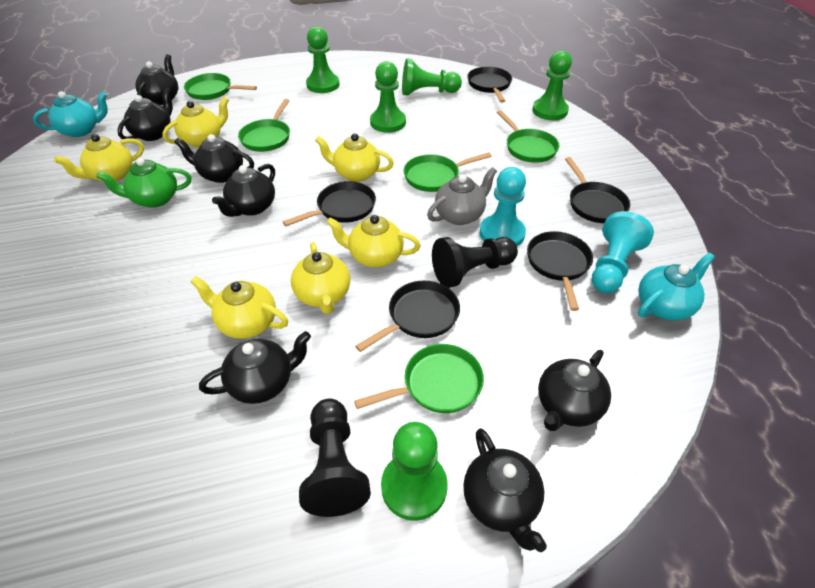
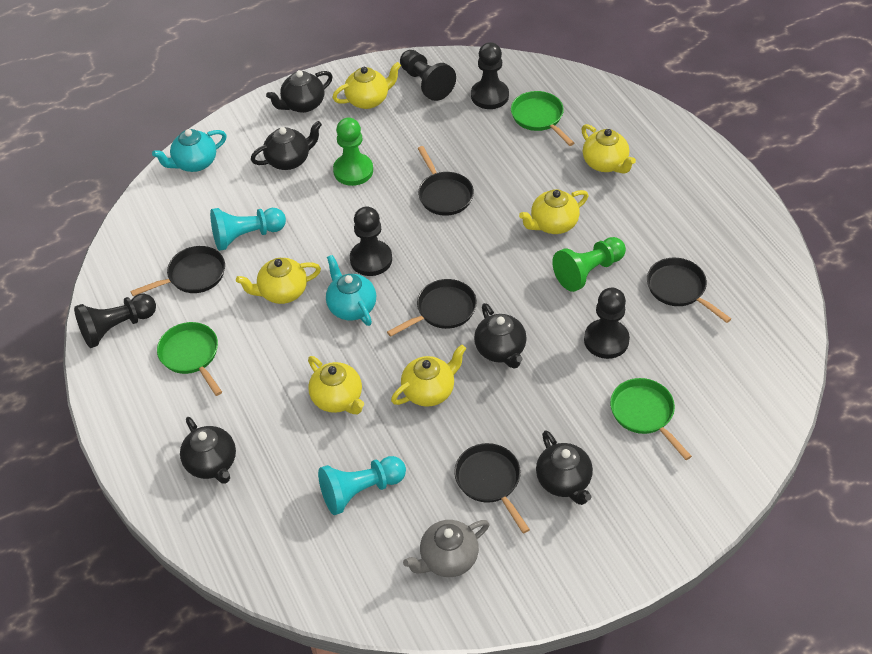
black pawn: [299,399,371,517] [432,237,518,288] = 2 -> [74,293,156,348] [350,206,392,276] [400,50,456,101] [471,42,509,109] [584,288,630,359] = 5
black teapot: [117,87,173,141] [135,54,178,105] [174,134,254,183] [199,331,311,404] [212,164,275,217] [463,428,547,552] [538,350,611,431] = 7 -> [180,417,236,484] [251,121,322,170] [266,70,333,113] [474,303,527,369] [536,430,593,505] = 5
green pan: [184,73,257,100] [238,99,290,152] [354,344,484,413] [403,152,492,192] [497,110,559,163] = 5 -> [157,322,222,396] [511,91,574,146] [610,378,692,460] = 3
green pawn: [306,26,340,93] [370,61,406,133] [381,422,448,521] [402,59,462,96] [532,50,572,120] = 5 -> [333,118,373,186] [552,237,626,292] = 2
green teapot: [97,158,191,208] = 1 -> none = 0

